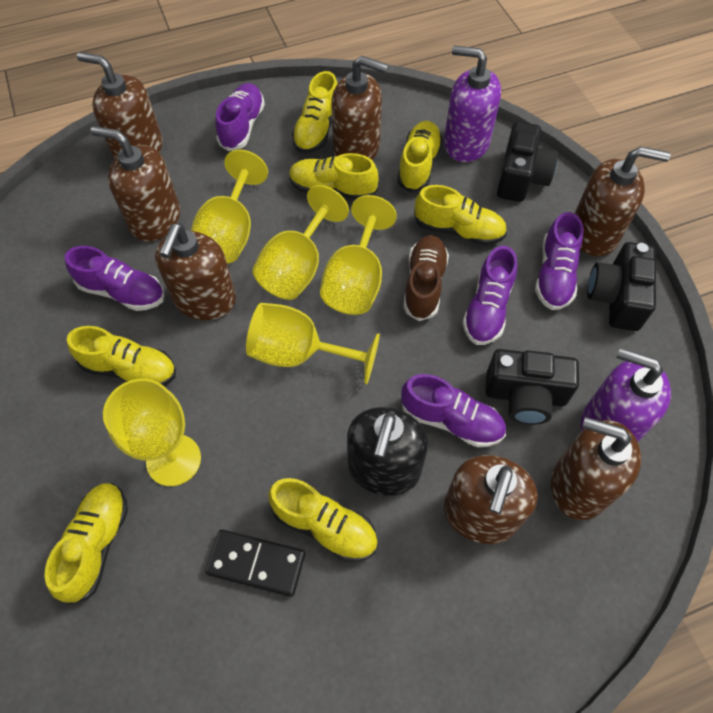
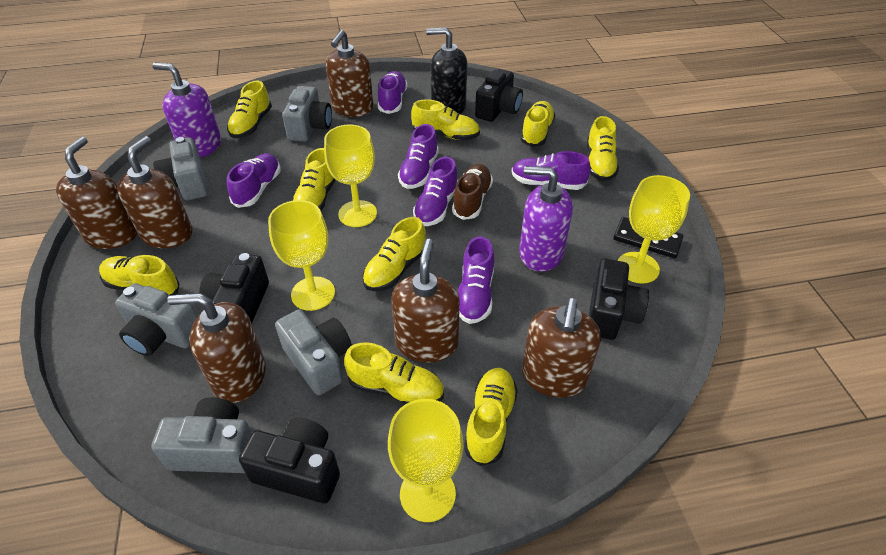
black camera: [486,349,579,425] [497,121,558,202] [587,242,656,331] = 3 -> [199,253,269,324] [239,417,340,503] [475,69,523,122] [589,258,649,340] = 4
brown soap dispenser: [77,52,162,159] [91,126,180,242] [155,223,236,320] [331,56,388,160] [444,455,538,544] [551,417,641,520] [575,146,670,256] = 7 -> [56,137,137,249] [117,136,193,248] [167,293,266,403] [326,30,374,117] [391,239,460,362] [522,298,601,398] = 6
grey camera: none = 0 -> [115,283,198,356] [151,397,252,473] [153,137,208,200] [275,309,352,395] [282,86,332,142] = 5
purple shoe: [65,246,164,311] [216,83,265,151] [401,374,506,447] [463,246,517,345] [535,212,584,310] = 5 -> [227,153,281,208] [378,71,408,114] [398,124,439,189] [413,157,458,226] [458,236,494,324] [512,151,591,190] = 6
yellow goblet: [103,378,201,486] [191,150,268,263] [246,303,380,384] [253,185,349,300] [320,195,397,315] = 5 -> [268,200,335,311] [324,125,377,227] [388,399,463,522] [618,175,690,283] = 4
yellow shoe: [45,483,128,604] [67,326,176,386] [268,478,378,562] [289,153,378,200] [292,71,338,153] [397,121,443,192] [414,185,507,245] = 7 -> [99,255,180,295] [227,81,272,138] [292,148,336,211] [344,343,444,404] [363,217,426,291] [411,99,480,140] [464,368,518,466] [521,101,556,147] [587,116,619,181] = 9

